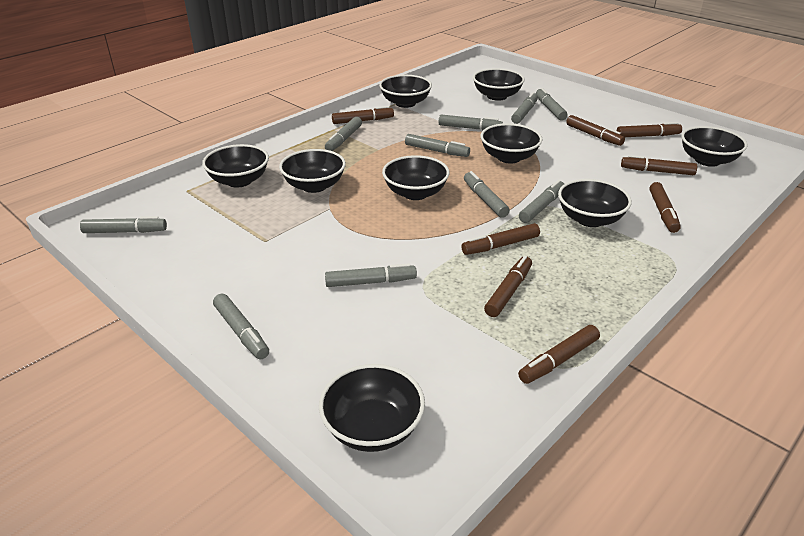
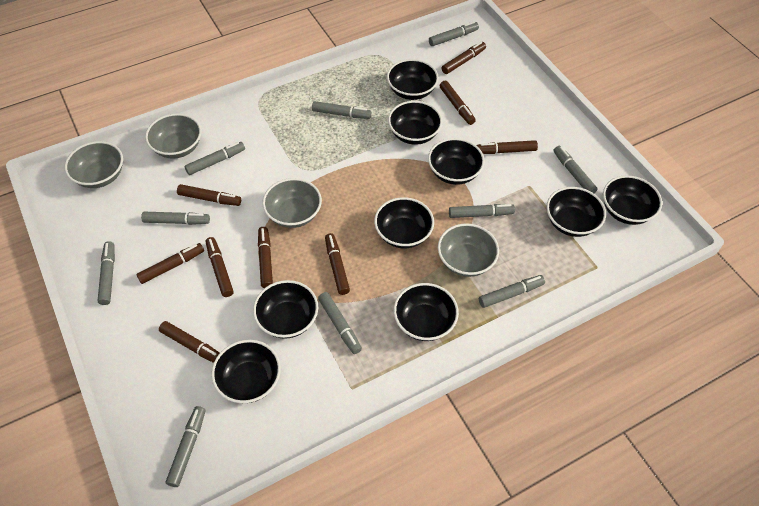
brown marker: [332,106,394,124] [461,223,540,255] [484,256,532,317] [518,325,600,384] [566,115,625,146] [617,122,682,137] [621,155,697,175] [649,182,681,233] = 8 -> [136,243,204,284] [159,321,220,363] [177,184,241,206] [206,237,234,297] [258,227,273,288] [325,233,350,295] [439,80,476,125] [442,42,486,74] [476,140,538,154] = 9
grey bowl: none = 0 -> [65,141,123,188] [145,113,201,159] [262,178,322,228] [438,223,499,277] = 4

